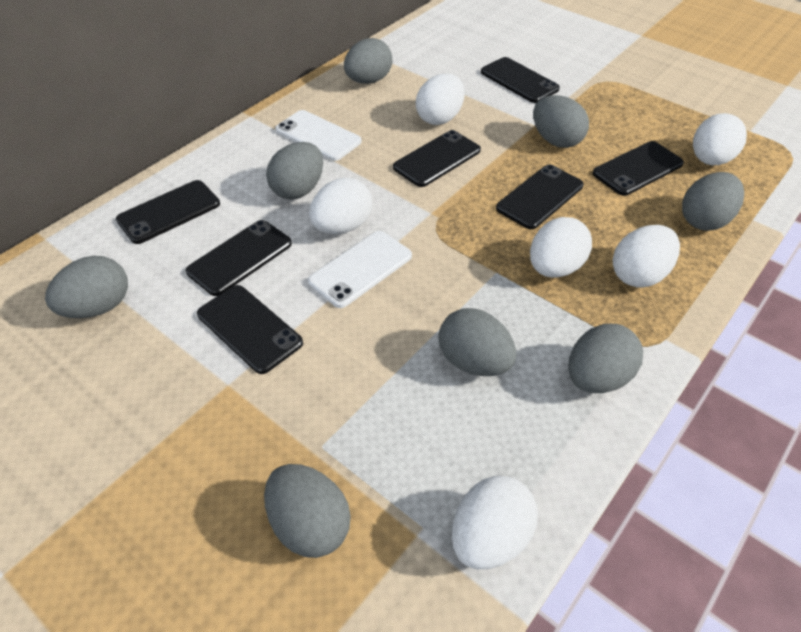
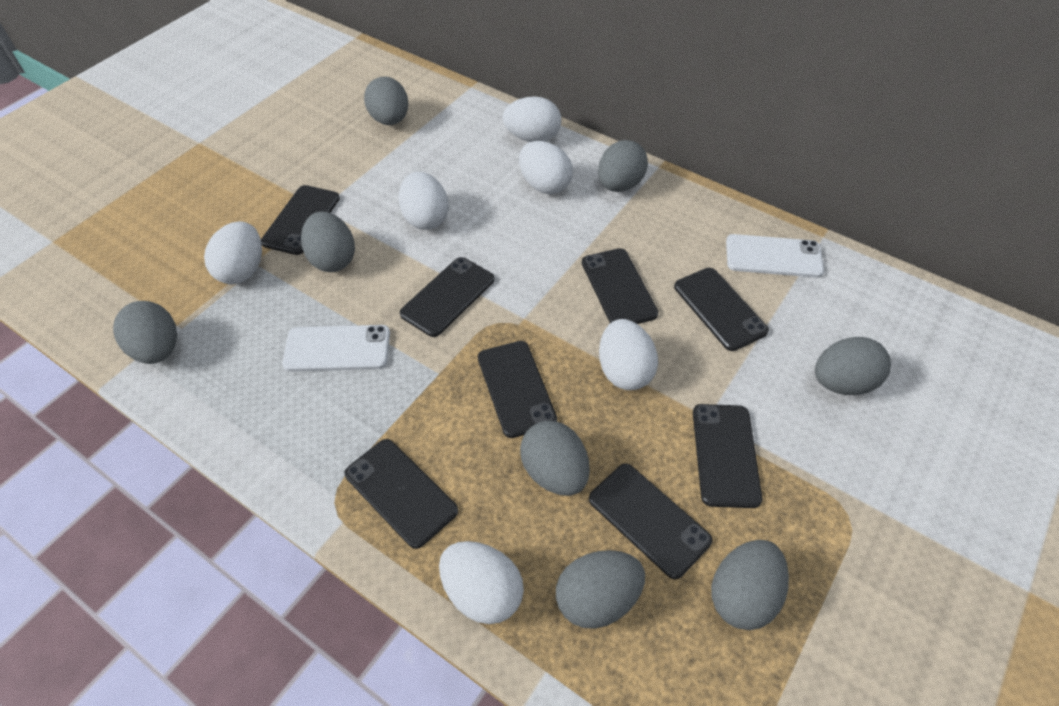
black phone: [116,180,220,244] [186,220,292,296] [197,285,303,374] [393,130,481,187] [481,57,560,103] [496,164,584,229] [592,141,684,196] = 7 -> [261,185,340,255] [345,439,458,549] [400,257,495,337] [478,341,557,438] [582,248,658,324] [589,464,712,579] [674,268,769,351] [693,404,762,508] = 8

